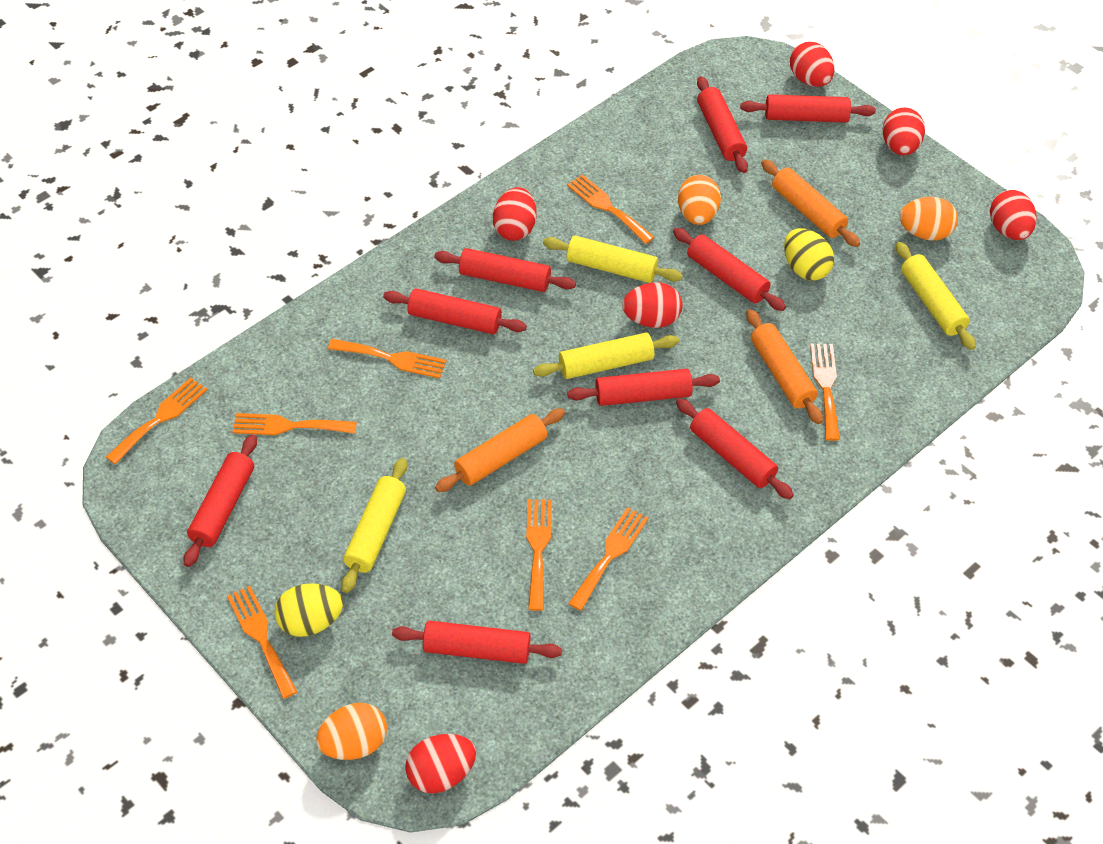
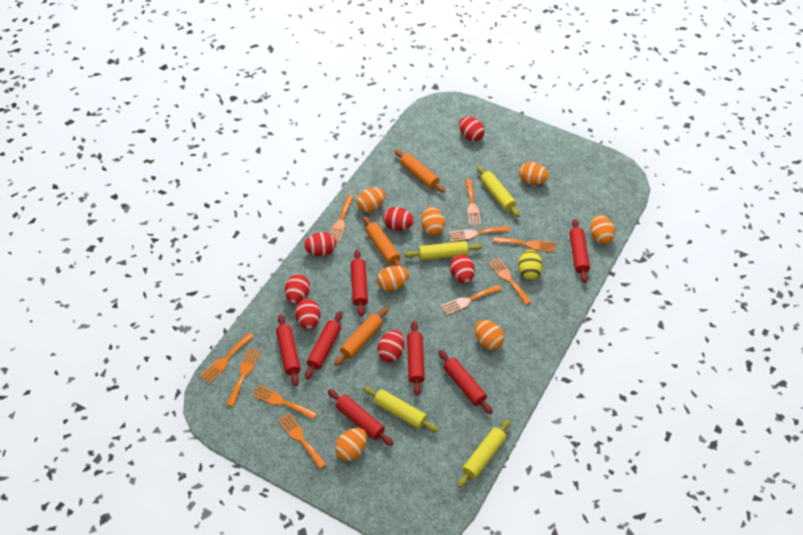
orange egg: [316,703,387,760] [678,175,721,225] [900,197,958,241] = 3 -> [335,428,367,461] [357,187,385,212] [377,266,409,291] [421,207,445,236] [475,320,504,350] [519,162,549,185] [590,215,615,244] = 7
orange fork: [106,378,207,464] [227,586,297,699] [233,413,357,435] [328,339,447,378] [526,499,552,611] [567,174,655,244] [568,507,649,611] [810,344,840,441] = 8 -> [200,333,254,384] [226,348,260,407] [252,385,317,420] [278,413,326,469] [330,195,354,242] [441,285,502,315] [449,226,510,242] [465,179,481,226] [488,258,531,305] [494,237,555,252] = 10
red egg: [405,734,476,793] [493,187,536,241] [622,283,683,328] [790,42,834,87] [883,107,925,155] [990,190,1036,240] = 6 -> [285,274,310,304] [295,299,320,329] [304,232,336,256] [377,330,404,362] [383,207,414,231] [450,255,475,283] [459,117,485,141] = 7
red rolling pin: [184,434,257,567] [383,288,527,334] [392,621,562,664] [434,248,576,292] [567,369,720,406] [673,228,786,311] [676,398,794,499] [697,76,748,173] [740,94,876,123] = 9 -> [276,315,301,386] [305,311,343,380] [328,389,393,446] [351,250,368,316] [407,321,425,395] [438,350,493,414] [570,219,590,283] = 7
yellow egg: [274,583,343,637] [784,228,834,280] = 2 -> [518,249,543,280] = 1

